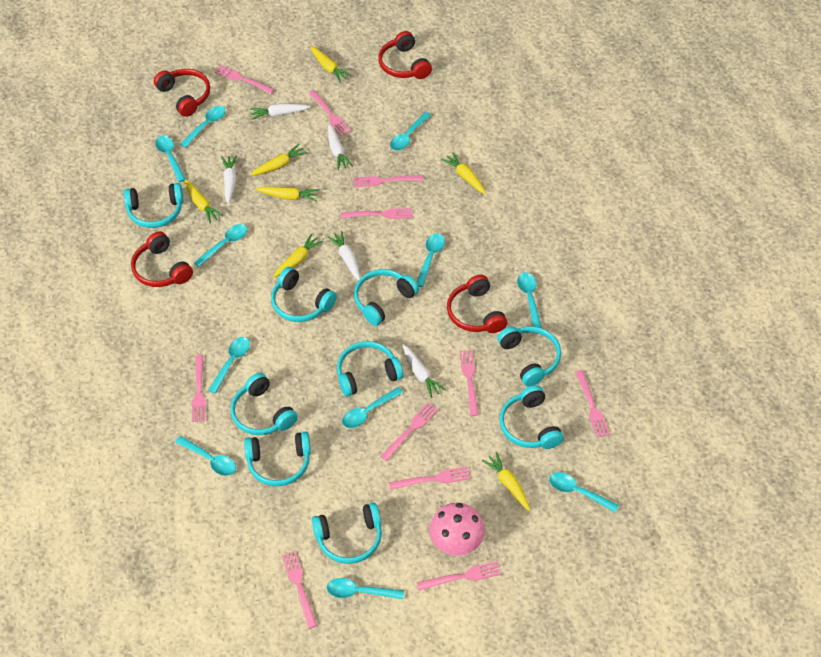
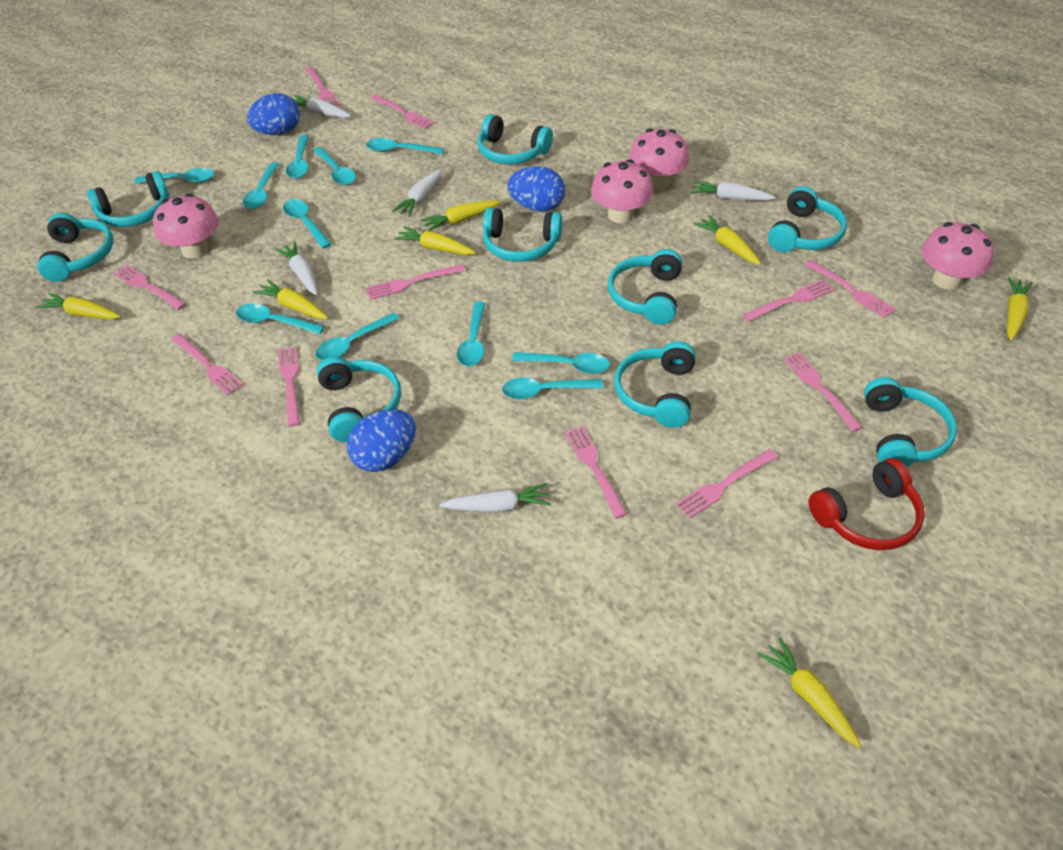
blue egg: none = 0 -> [247,93,300,135] [347,409,416,472] [507,166,565,212] = 3
pink mushroom: [429,503,485,556] = 1 -> [153,193,219,259] [591,159,653,223] [629,129,689,190] [921,222,994,290] = 4
red headphones: [131,231,193,287] [154,69,210,117] [378,31,432,79] [447,275,507,333] = 4 -> [809,458,925,550] = 1

